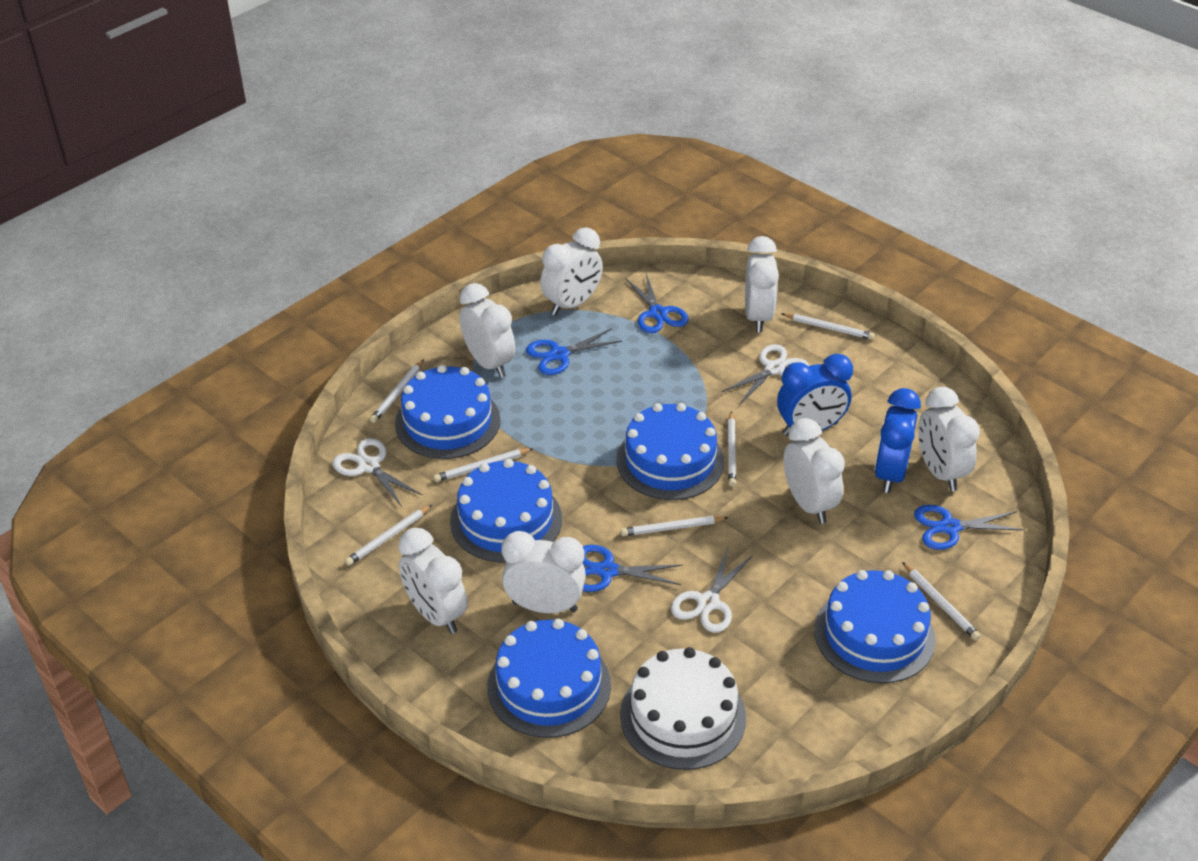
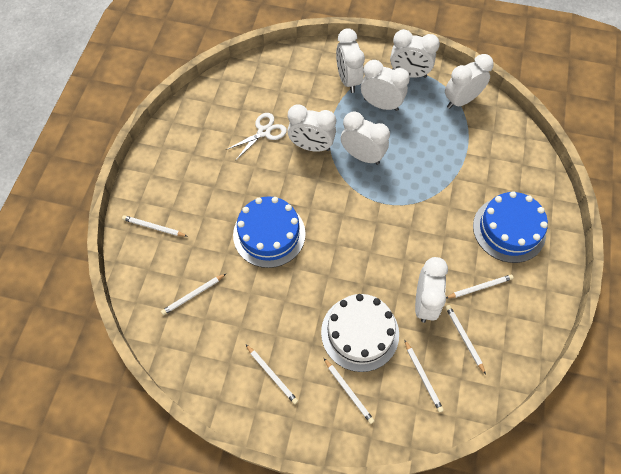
blue cake: [395,365,500,459] [450,459,562,562] [487,619,611,738] [616,403,724,500] [814,570,936,683] = 5 -> [233,197,306,268] [473,191,548,263] = 2
blue clock: [777,354,853,436] [874,388,921,493] = 2 -> none = 0
blue scissors: [526,328,622,375] [583,545,683,592] [625,273,689,333] [914,505,1025,550] = 4 -> none = 0
white scissors: [333,438,423,507] [671,548,753,633] [722,344,809,405] = 3 -> [226,113,287,161] = 1

